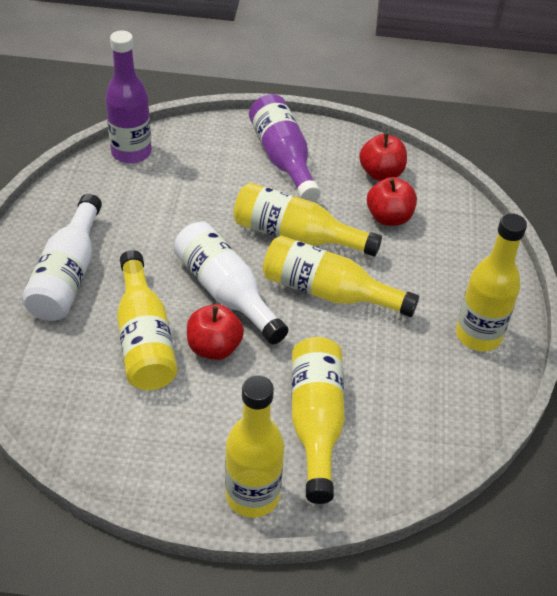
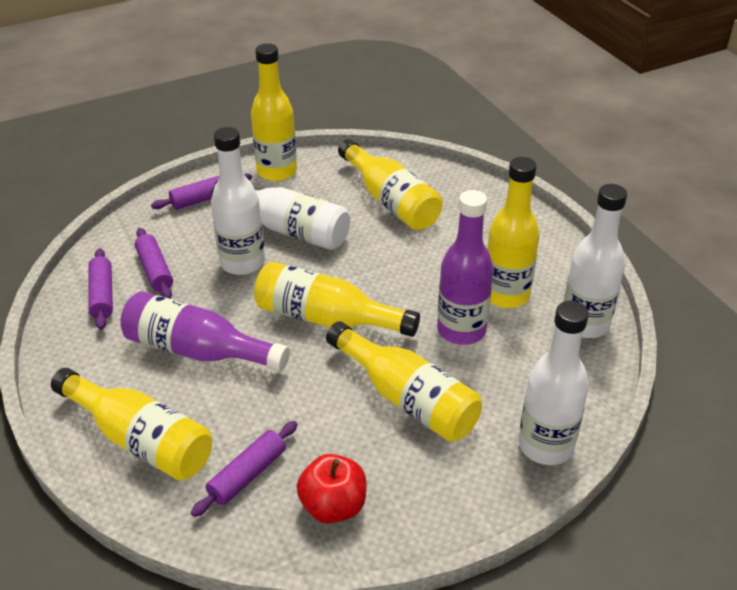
purple rolling pin: none = 0 -> [88,248,113,330] [135,228,173,299] [151,173,252,210] [191,421,298,517] = 4
red apple: [187,304,244,360] [359,133,407,181] [367,177,417,226] = 3 -> [297,454,366,523] = 1
white bottle: [21,194,102,321] [174,221,288,345] = 2 -> [211,127,265,275] [212,180,350,250] [519,301,589,465] [563,184,627,338] = 4

